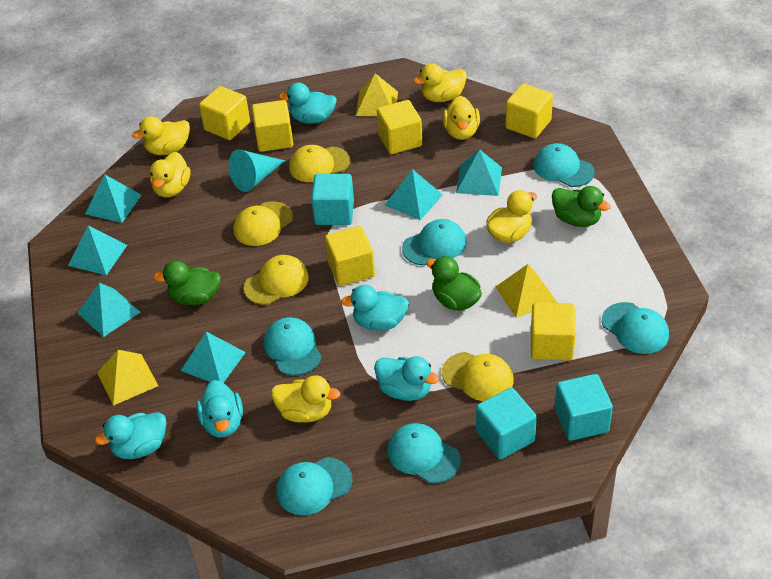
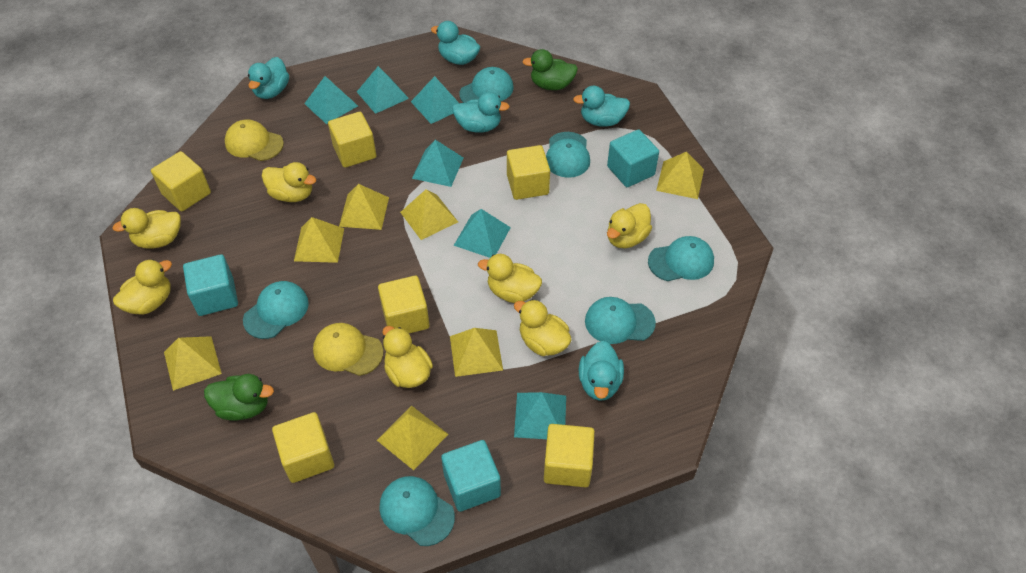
green duck: [154,261,221,305] [426,256,482,311] [552,186,611,227] = 3 -> [204,374,274,421] [522,49,578,90] = 2
turquoise cone: [229,150,285,192] = 1 -> none = 0
yellow cap: [234,202,293,246] [244,255,309,305] [289,145,350,182] [442,352,514,401] = 4 -> [225,120,284,161] [313,323,383,376] = 2
yellow duck: [132,116,190,155] [150,152,191,198] [271,375,340,422] [413,63,467,102] [443,96,480,140] [486,190,537,243] = 6 -> [112,208,181,249] [113,259,172,315] [262,162,316,202] [382,326,433,388] [478,254,542,303] [514,299,572,356] [607,203,652,248] = 7
yellow pyramid: [97,350,158,406] [356,73,398,116] [496,264,557,318] = 3 -> [164,336,222,391] [294,217,344,263] [339,184,389,230] [377,406,448,470] [400,189,458,240] [450,328,503,377] [656,152,704,199] = 7

